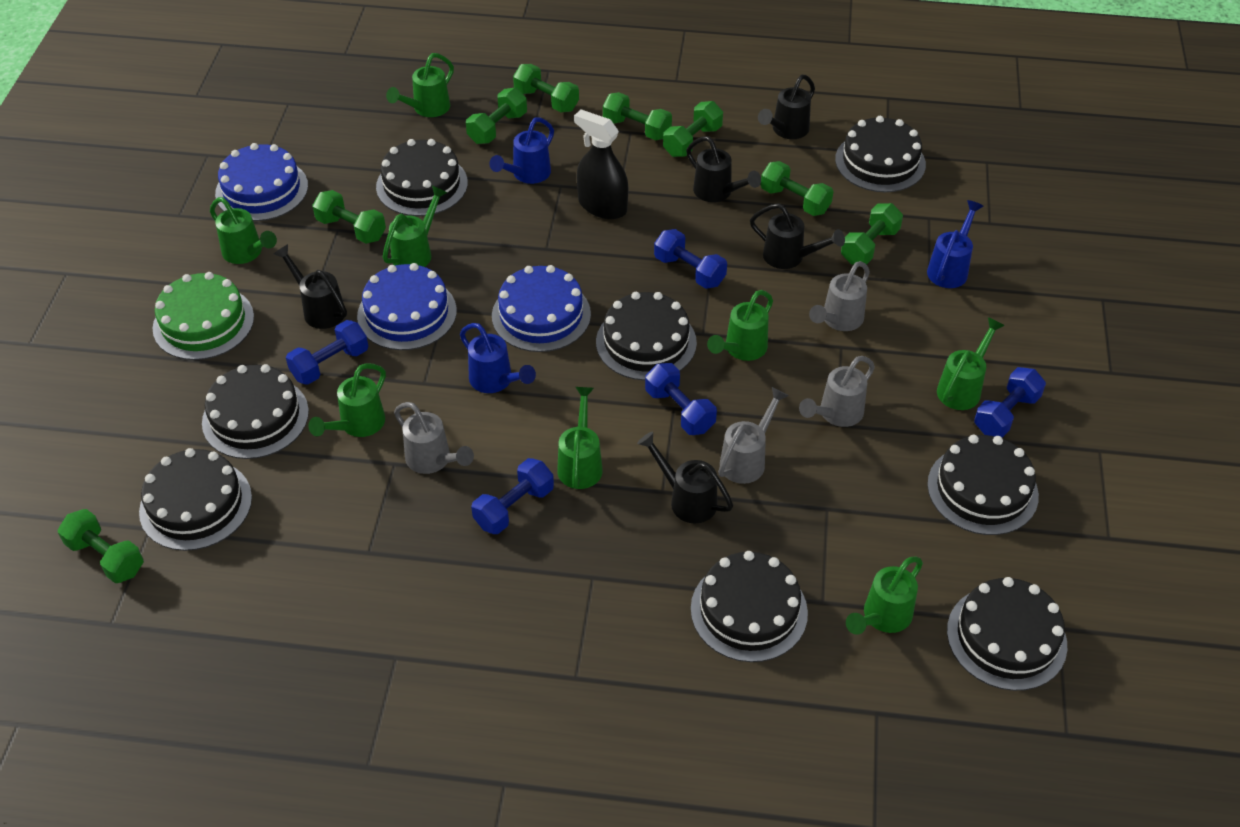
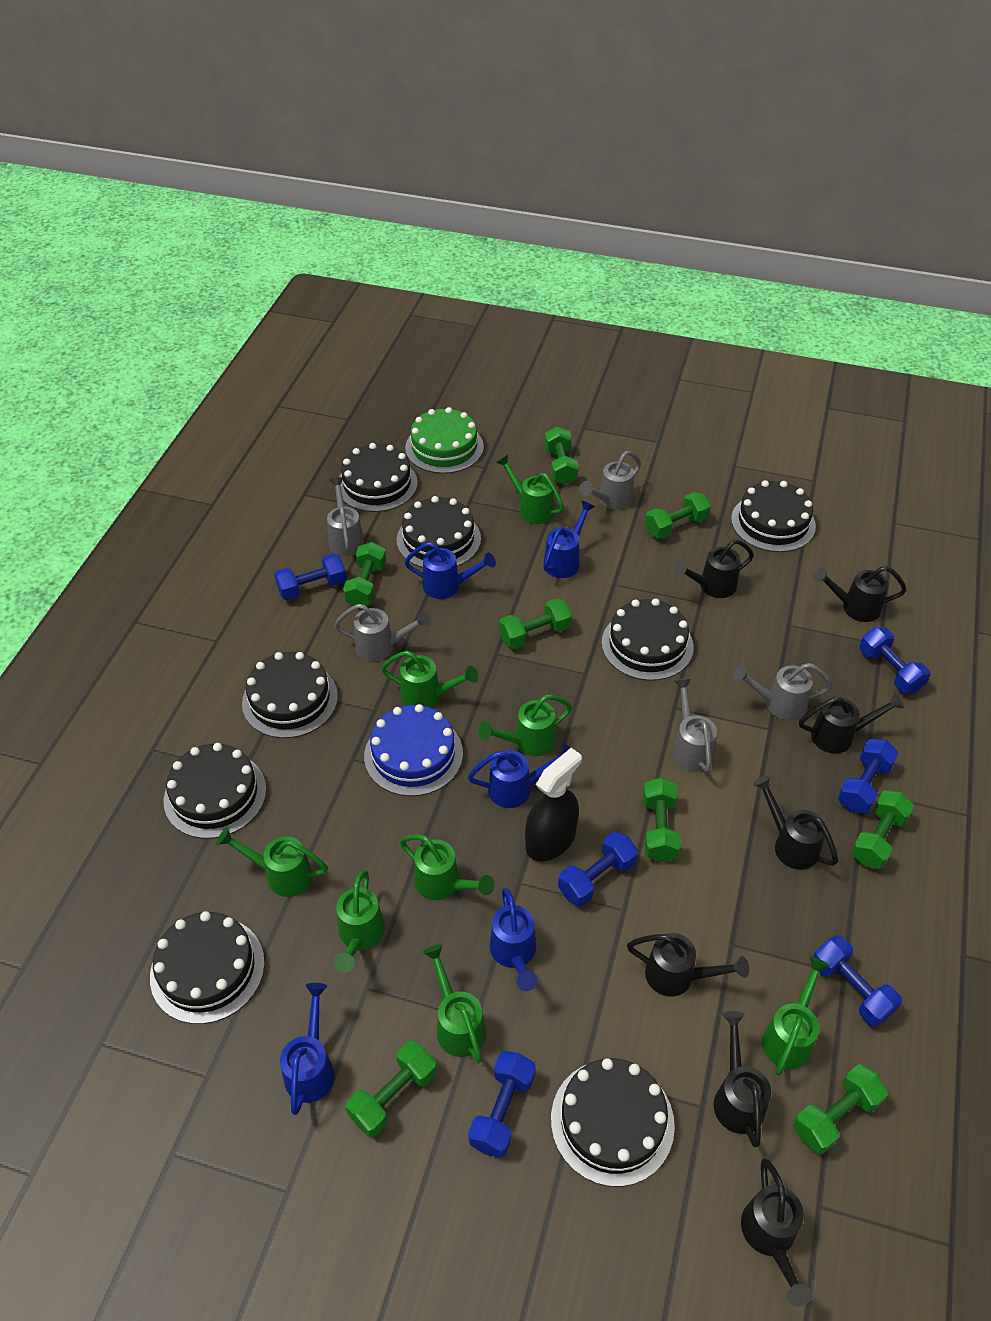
black watering can: [274,244,347,329] [637,432,733,523] [686,136,761,202] [750,203,845,269] [758,75,815,139] = 5 -> [627,933,749,997] [673,539,754,598] [714,1011,771,1147] [741,1158,812,1307] [753,775,838,870] [799,693,904,754] [813,566,906,622] = 7
blue cake: [215,143,308,221] [357,263,457,350] [492,265,591,352] = 3 -> [364,704,463,796] = 1
blue dumbbell: [286,320,369,385] [471,458,554,534] [645,363,717,435] [654,229,727,289] [974,367,1046,438] = 5 -> [274,553,347,600] [468,1051,536,1158] [558,831,638,906] [813,935,902,1027] [838,739,899,813] [860,627,930,694] = 6
blue watering can: [460,323,536,393] [490,117,554,184] [927,200,984,288] = 3 -> [280,983,335,1115] [405,542,496,599] [468,745,570,808] [490,888,538,991] [543,500,595,578] = 5
grey watering can: [394,402,474,474] [718,387,789,484] [799,356,875,427] [809,261,870,331] = 4 -> [327,477,364,556] [334,604,430,661] [579,451,641,510] [672,678,717,773] [733,663,832,721] = 5

